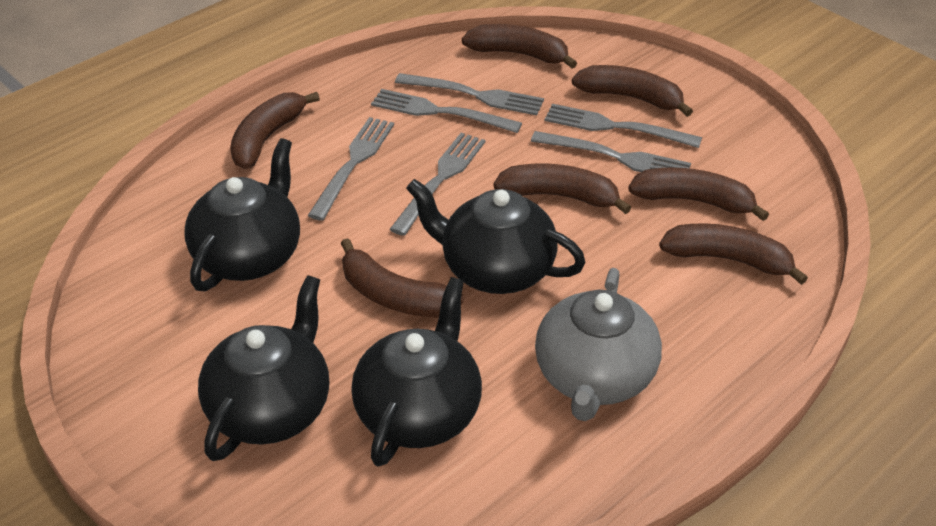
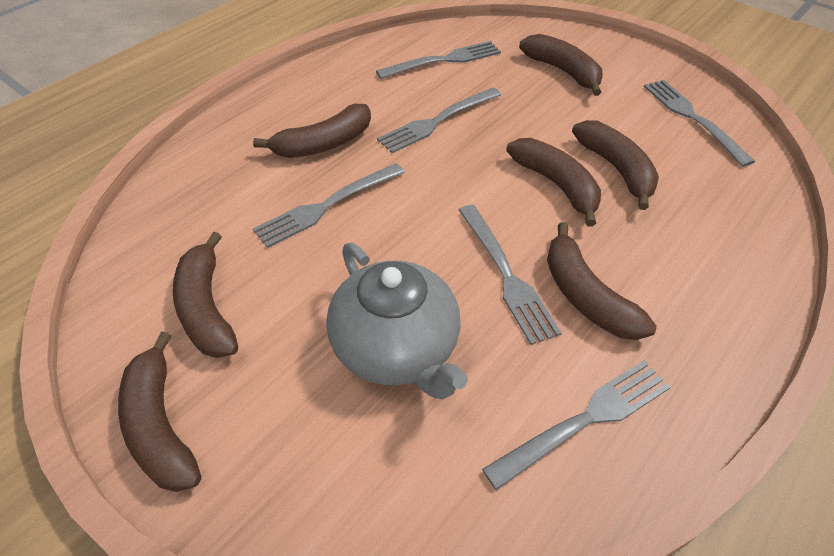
black teapot: [185,138,300,291] [198,275,329,461] [351,277,482,467] [406,179,586,294] = 4 -> none = 0

